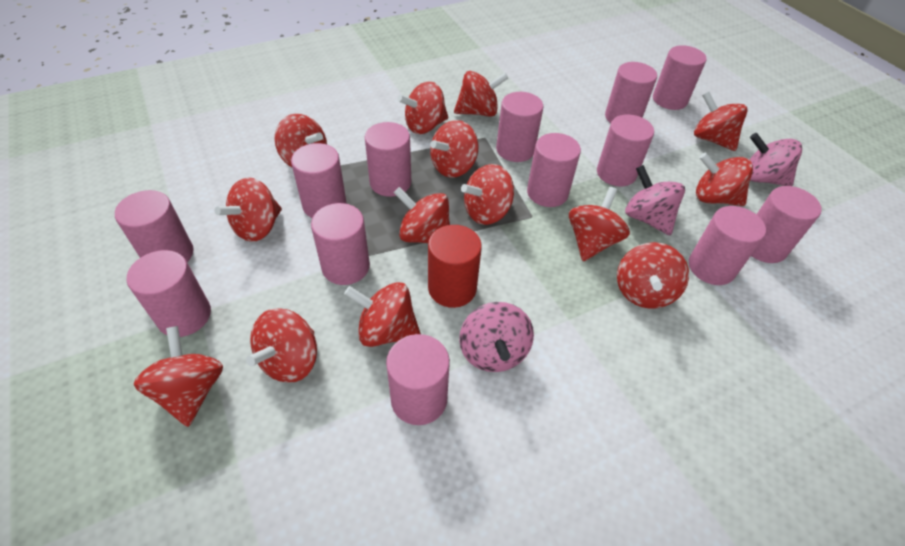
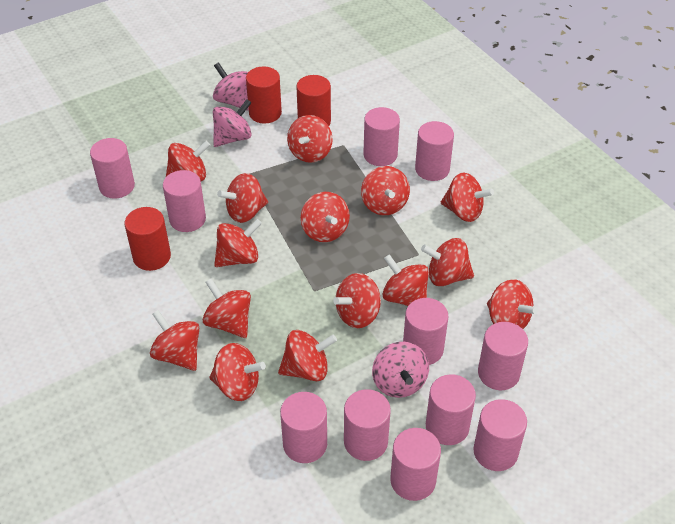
pink cylinder: [115,190,194,262] [126,250,211,337] [291,143,346,218] [311,203,370,285] [365,122,411,197] [386,334,450,425] [496,92,543,162] [527,133,581,207] [597,115,654,186] [605,62,657,123] [653,45,707,110] [689,206,766,285] [751,186,822,263] = 13 -> [90,138,135,199] [163,170,206,232] [280,392,327,463] [344,389,391,461] [363,107,400,166] [390,428,441,501] [403,298,448,365] [415,121,454,181] [426,374,476,445] [473,399,527,471] [478,322,528,390] = 11
red cylinder: [428,225,482,308] = 1 -> [124,207,171,271] [246,66,282,124] [296,75,331,126] = 3
red spinning top: [133,326,223,427] [215,177,282,242] [246,308,317,383] [274,114,327,167] [344,282,421,347] [394,187,450,243] [397,82,448,134] [430,120,478,178] [454,71,508,117] [461,164,514,225] [569,187,630,261] [617,242,689,309] [694,92,748,151] [696,153,753,206] = 14 -> [150,310,199,371] [166,141,210,181] [202,278,251,338] [209,343,266,401] [214,219,262,267] [217,173,268,223] [278,330,337,381] [287,115,333,163] [301,192,350,242] [333,273,381,328] [361,166,410,215] [383,254,429,306] [421,238,474,286] [441,172,494,222] [487,279,538,329] = 15

